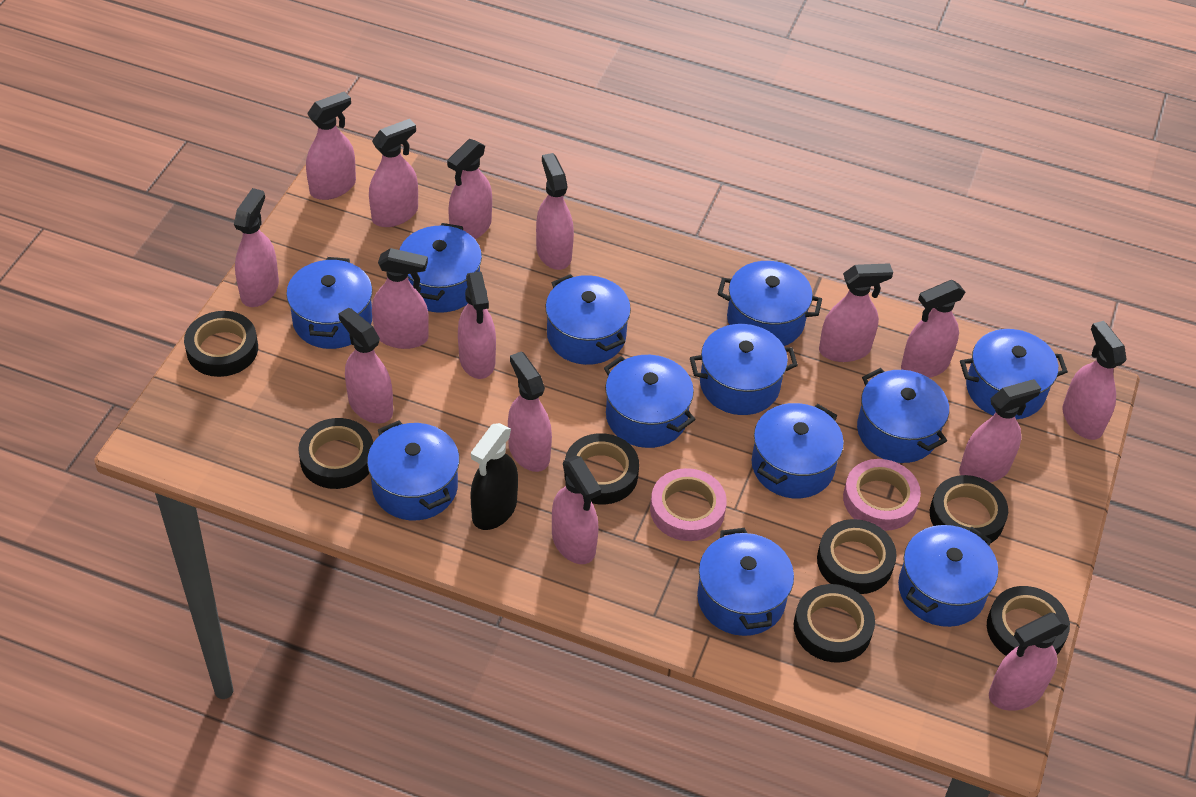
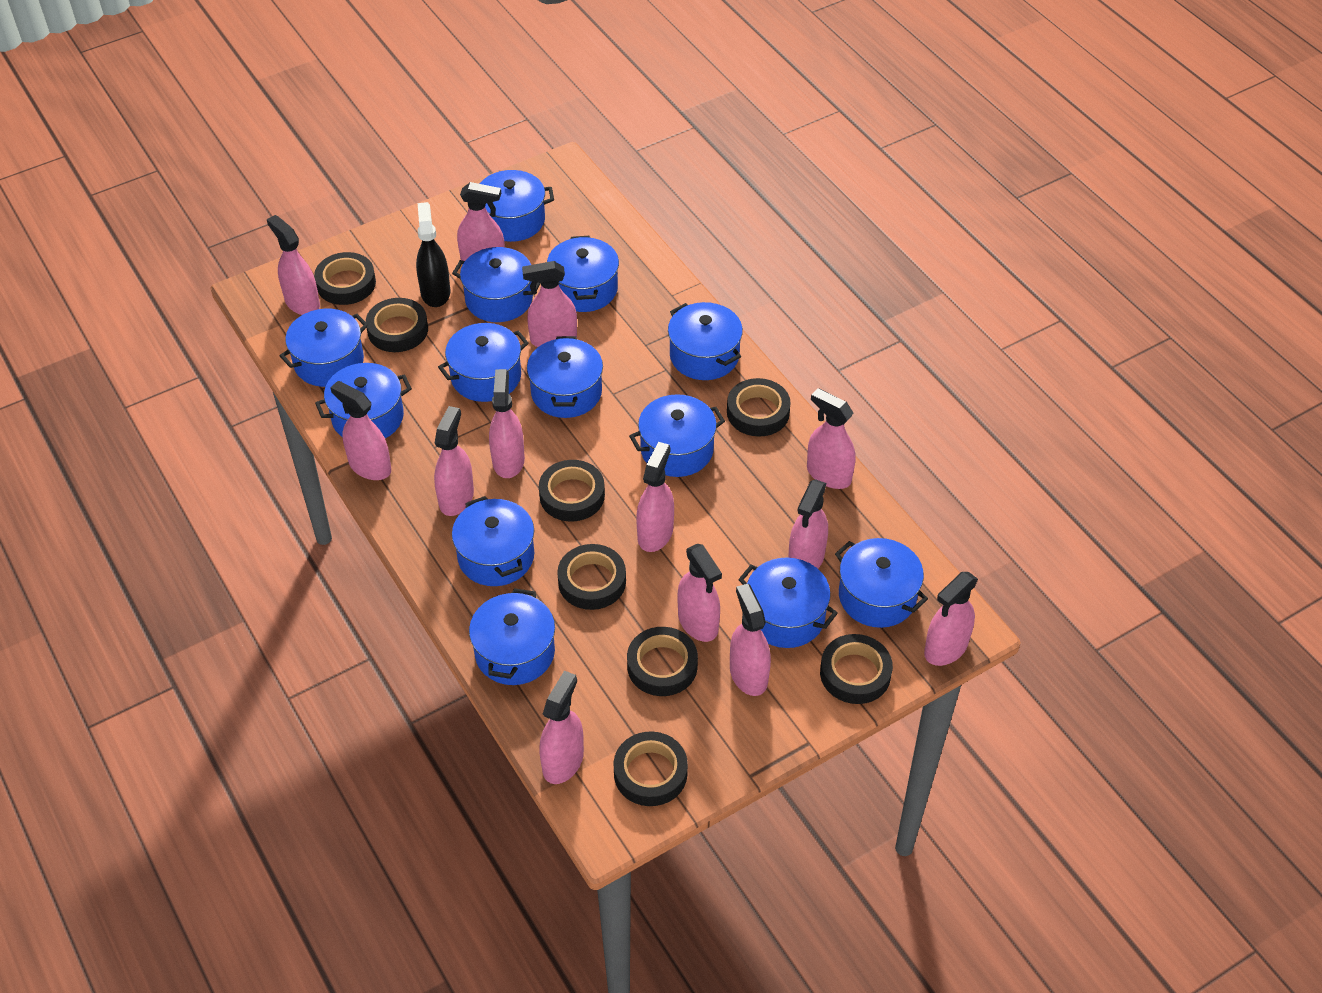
black tape: [184,311,258,377] [298,418,373,489] [564,433,639,504] [794,584,875,662] [817,519,897,594] [930,475,1008,543] [987,586,1070,656] = 7 -> [314,252,376,305] [366,298,428,352] [539,460,605,522] [557,544,626,610] [613,731,688,806] [627,627,698,696] [727,378,791,436] [820,634,893,704] = 8
blue pot: [286,257,373,349] [367,421,459,520] [399,223,482,313] [545,274,631,365] [604,355,696,448] [690,324,798,415] [697,528,794,636] [718,261,822,346] [752,403,844,498] [857,368,949,463] [898,525,998,627] [960,329,1068,419] = 12 -> [279,309,368,387] [315,363,412,439] [438,323,529,402] [452,247,541,322] [452,496,534,586] [469,588,555,685] [480,170,554,242] [527,336,603,418] [547,236,619,312] [629,394,725,477] [668,302,743,380] [738,558,838,648] [835,538,928,628] = 13
pink spray bottle: [234,188,279,307] [306,91,356,200] [338,307,393,423] [369,119,418,227] [372,248,429,349] [447,139,492,239] [458,272,496,379] [508,351,552,472] [536,153,574,270] [552,456,601,564] [819,263,893,362] [901,280,965,378] [959,379,1041,483] [989,612,1068,711] [1062,321,1126,440] = 15 -> [267,215,320,315] [330,381,391,480] [434,406,474,516] [457,182,505,261] [489,369,525,478] [522,261,577,347] [539,671,584,784] [636,442,674,552] [678,544,722,642] [730,584,771,696] [788,479,828,568] [807,388,856,489] [924,572,978,666] = 13
pink tape: [650,468,727,541] [843,459,921,531] = 2 -> none = 0

